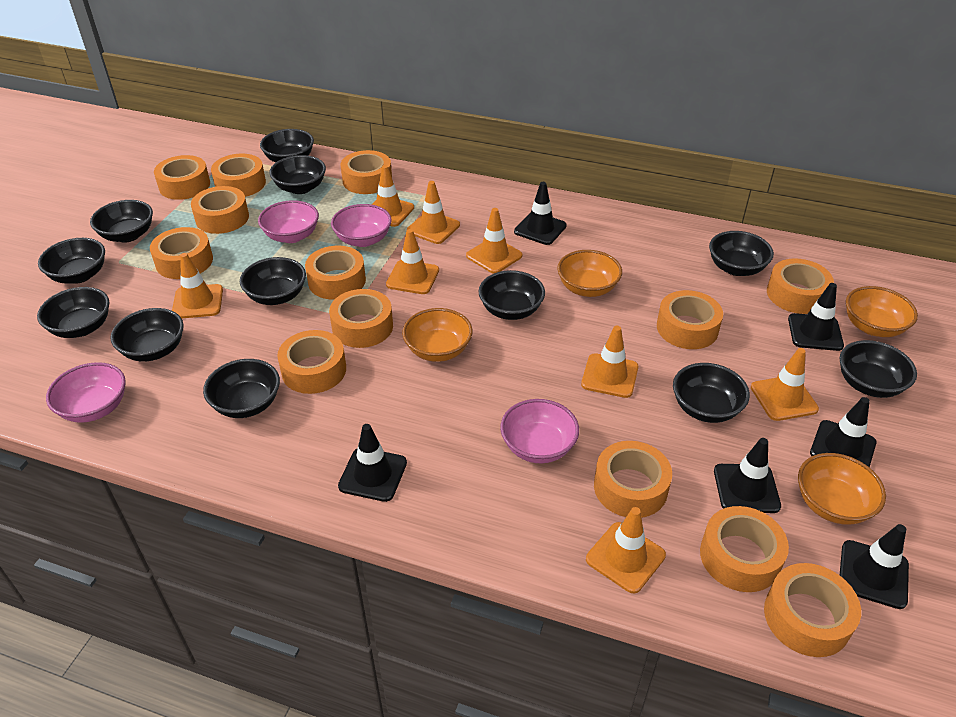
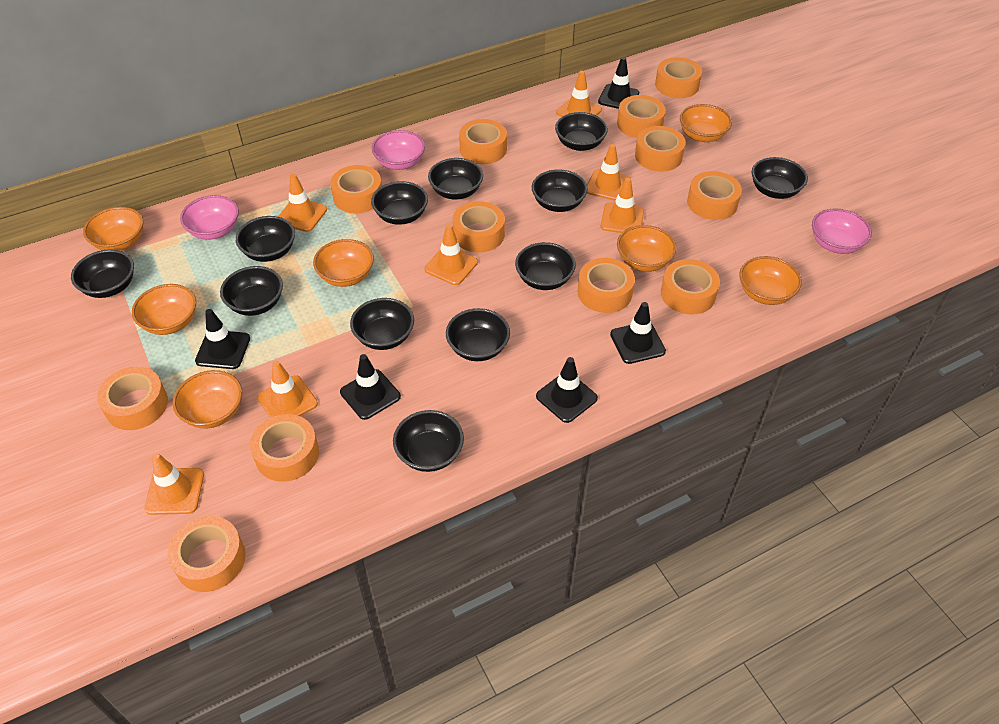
black traffic cone: [338,424,407,502] [514,182,567,245] [714,438,781,513] [788,283,844,351] [810,397,876,468] [840,524,909,609] = 6 -> [195,309,250,369] [340,354,401,420] [536,357,598,423] [598,57,639,109] [610,302,666,364] = 5
orange bowl: [402,308,473,362] [557,250,622,297] [798,453,886,525] [846,286,918,337] = 4 -> [83,207,143,251] [132,284,196,335] [172,370,242,428] [313,239,374,287] [617,225,677,272] [680,104,732,142] [740,256,802,305] = 7
orange tape: [150,227,213,279] [154,155,210,200] [191,186,249,234] [211,154,266,197] [277,330,346,394] [305,246,366,300] [329,289,393,348] [341,150,392,194] [594,441,672,518] [657,290,723,349] [700,506,789,592] [764,563,861,657] [767,259,834,314] = 13 -> [97,367,168,430] [168,516,245,592] [250,414,319,482] [330,165,382,213] [452,201,505,252] [459,119,507,164] [578,258,635,313] [617,95,666,138] [635,126,686,172] [655,57,702,98] [661,259,720,315] [687,171,742,220] = 12
orange traffic cone: [172,253,223,319] [372,165,414,227] [386,229,439,294] [407,181,460,244] [466,208,522,273] [581,326,638,398] [586,507,666,593] [751,348,819,421] = 8 -> [144,453,204,515] [257,361,318,418] [278,174,327,232] [424,224,478,285] [556,71,602,117] [587,144,631,201] [601,178,644,233] = 7
pink bowl: [46,362,126,423] [258,200,319,243] [331,204,392,247] [500,399,579,463] = 4 -> [180,195,239,240] [372,130,425,170] [812,208,872,254] = 3

